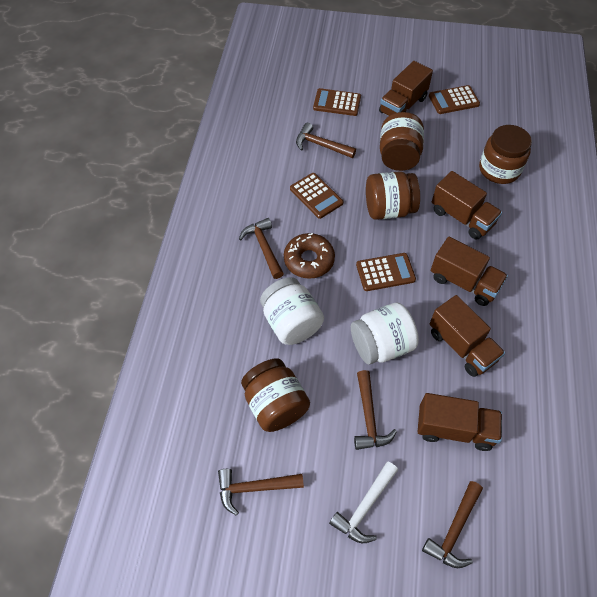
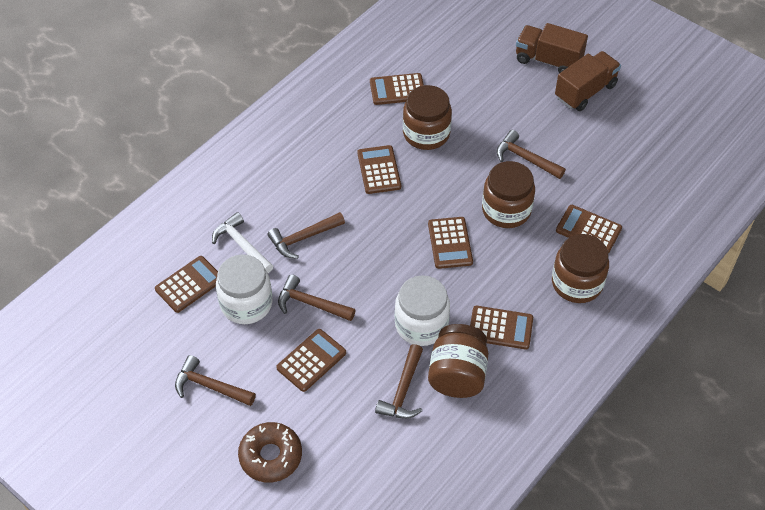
brown calculator: [290,173,343,219] [313,88,361,116] [356,253,416,291] [429,85,480,114] = 4 -> [155,256,218,313] [276,329,346,392] [357,145,401,194] [370,73,424,105] [428,217,473,269] [470,306,533,350] [556,205,622,253] = 7
brown truck: [379,61,433,116] [418,393,502,451] [430,295,505,377] [431,237,508,306] [432,171,502,240] = 5 -> [516,23,588,73] [555,51,621,111] = 2

